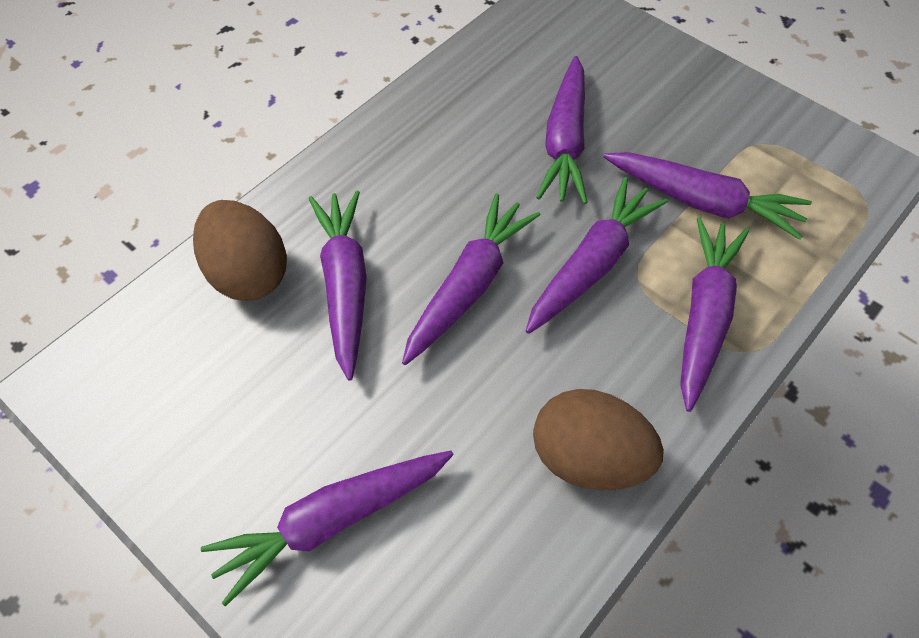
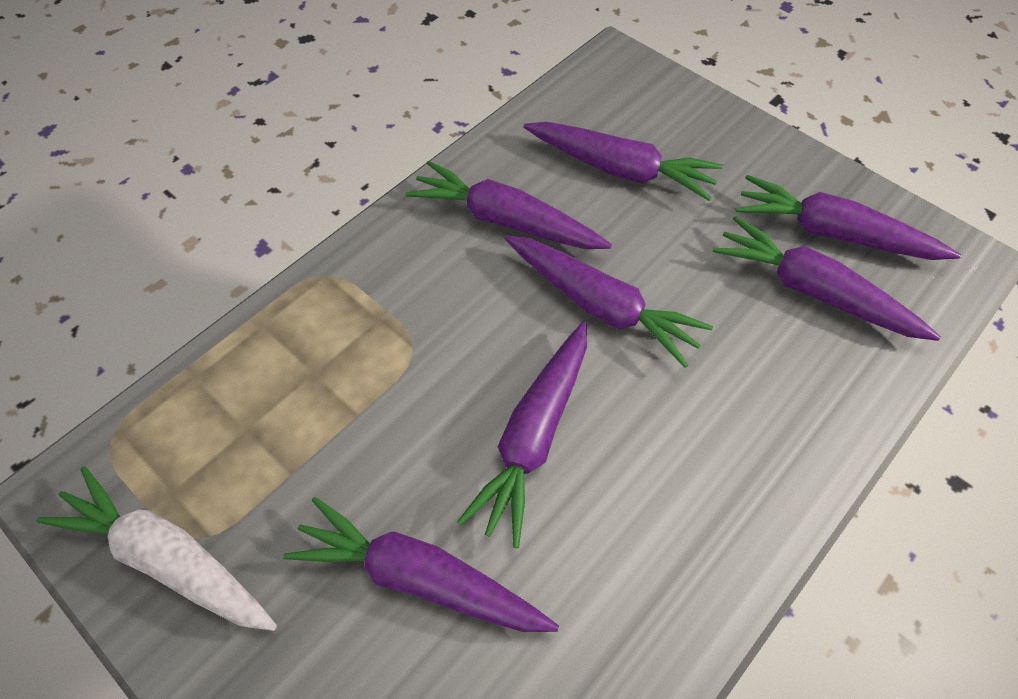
brown egg: [193,200,287,301] [533,389,664,490] = 2 -> none = 0
white carrot: none = 0 -> [36,466,277,631] = 1

